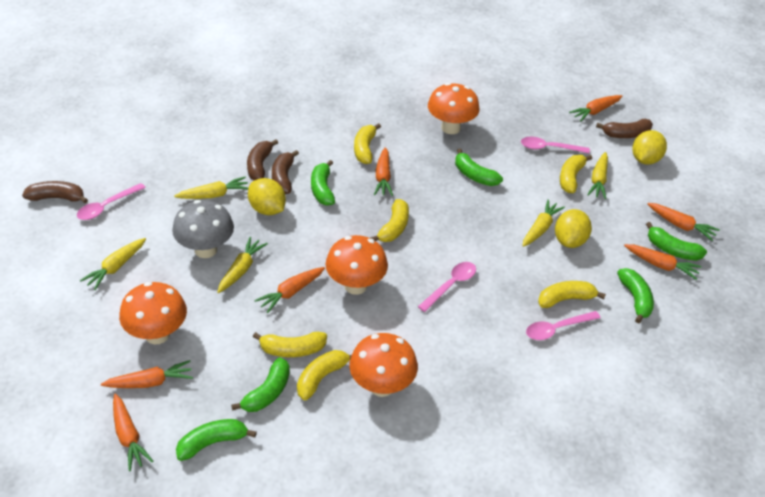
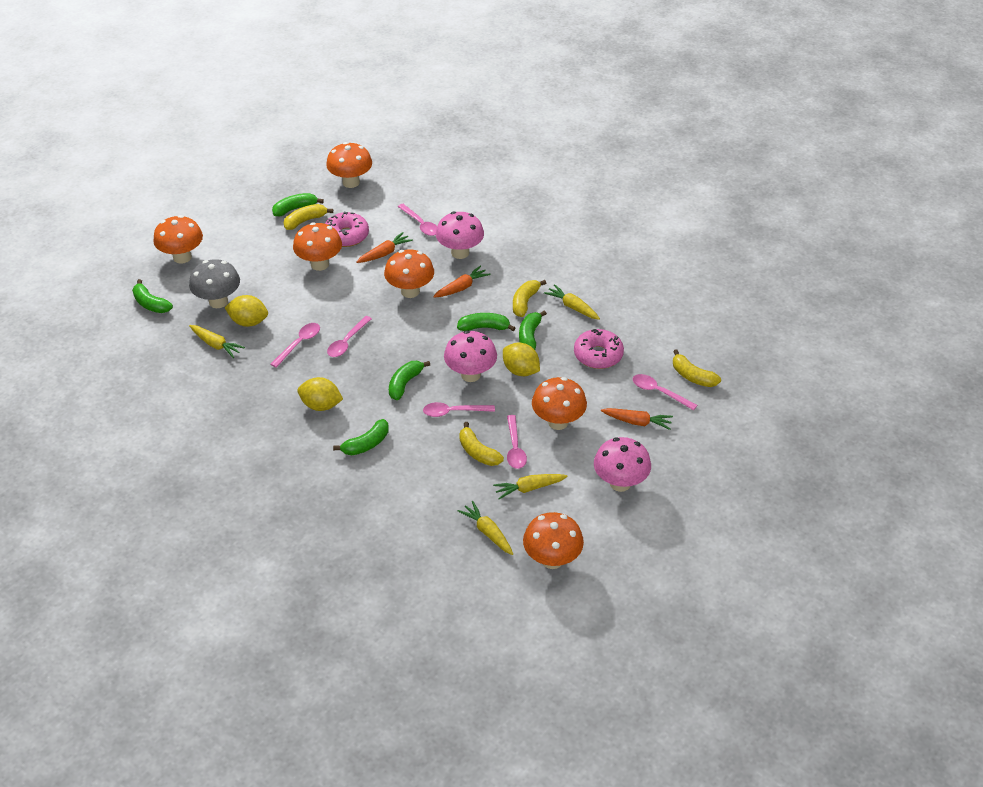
brown banana: [22,181,88,203] [247,139,278,181] [272,150,299,194] [596,119,653,138] = 4 -> none = 0
orange carrot: [101,360,193,388] [113,393,153,471] [254,267,325,313] [374,147,393,196] [569,95,623,122] [624,244,702,280] [647,203,720,241] = 7 -> [356,232,413,263] [433,266,490,298] [601,408,673,430] = 3
orange mushroom: [119,282,187,344] [325,235,388,295] [349,333,418,397] [428,83,480,134] = 4 -> [153,215,203,264] [293,222,342,271] [326,142,372,188] [384,249,434,298] [523,512,584,569] [532,377,587,430] = 6
pink donut: none = 0 -> [325,212,369,247] [574,329,624,369] = 2
pink mushroom: none = 0 -> [436,211,484,259] [444,330,497,382] [594,437,651,492] = 3
pink spoon: [77,183,146,220] [418,262,476,312] [521,137,590,153] [526,311,601,340] = 4 -> [271,323,320,368] [327,316,372,357] [398,204,437,236] [423,402,495,417] [507,415,527,469] [633,374,697,410] = 6
yellow banana: [253,332,327,357] [297,350,352,400] [354,123,381,164] [371,199,409,242] [538,281,606,308] [560,155,592,193] = 6 -> [284,204,333,230] [459,422,504,466] [513,280,546,317] [673,349,721,387] = 4
yellow carrot: [80,238,146,290] [174,177,248,199] [217,237,268,293] [522,199,565,247] [587,152,608,199] = 5 -> [189,325,245,358] [458,501,513,555] [493,474,568,499] [544,284,600,320] = 4

